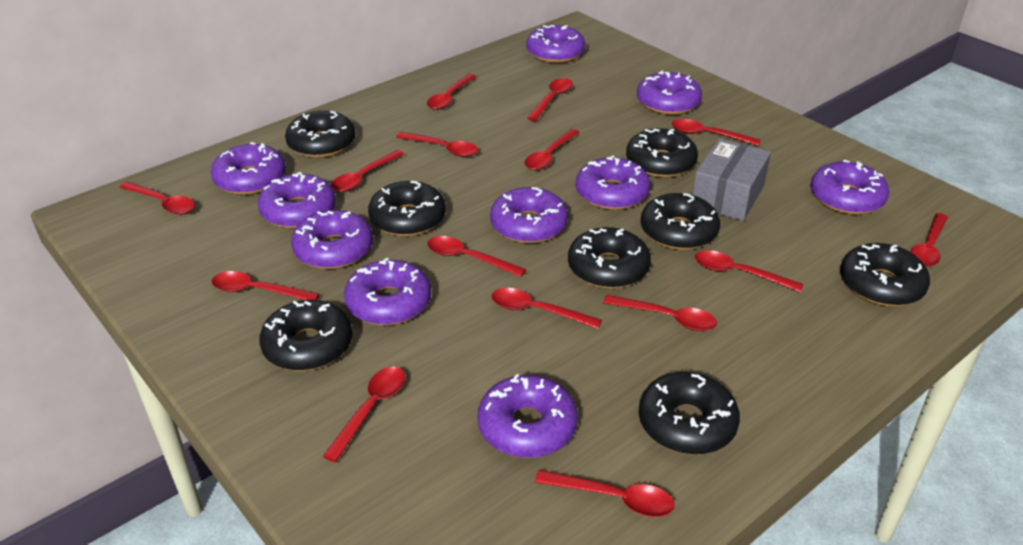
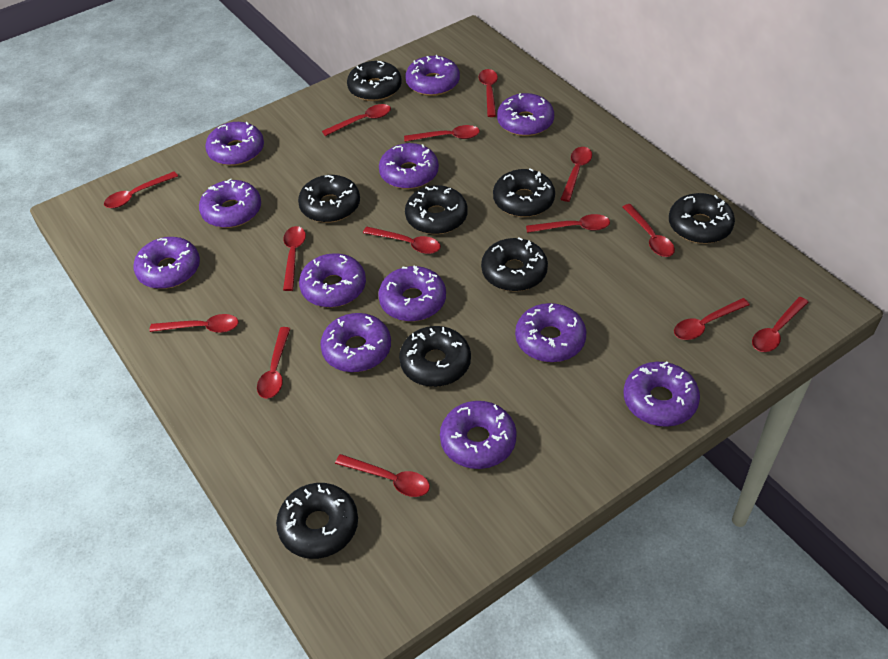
grey box: [693,139,771,221] = 1 -> none = 0
purple donut: [211,142,286,195] [258,172,336,228] [291,210,373,269] [344,258,431,325] [478,374,578,458] [490,187,568,243] [526,25,585,63] [576,155,650,210] [637,70,702,115] [810,160,889,215] = 10 -> [133,237,200,289] [199,179,261,228] [205,122,264,166] [299,253,366,308] [320,313,391,372] [378,265,446,322] [379,143,439,189] [405,55,460,96] [440,401,517,469] [497,93,554,136] [515,303,586,362] [623,362,700,427] = 12
red spoon: [119,182,195,214] [212,271,320,300] [323,366,405,462] [331,150,404,192] [396,132,478,157] [427,74,476,110] [427,236,526,277] [491,288,602,329] [524,129,580,170] [527,78,573,121] [535,470,675,517] [603,295,717,331] [672,119,761,146] [695,250,803,292] [910,213,948,267] = 15 -> [104,171,178,208] [149,314,239,333] [257,327,291,399] [283,226,306,291] [322,104,391,136] [335,454,430,497] [363,227,441,254] [404,125,480,142] [479,69,498,117] [526,214,610,233] [560,147,592,202] [623,204,675,257] [674,298,750,340] [752,297,808,352] = 14

